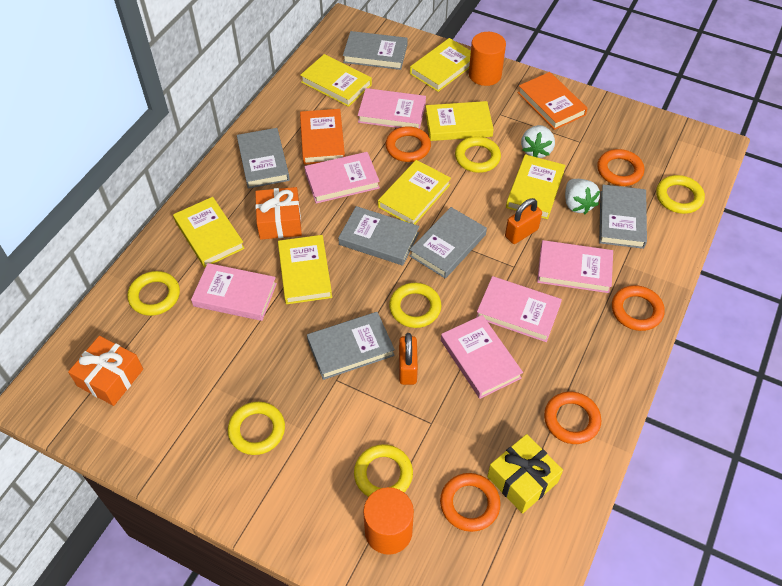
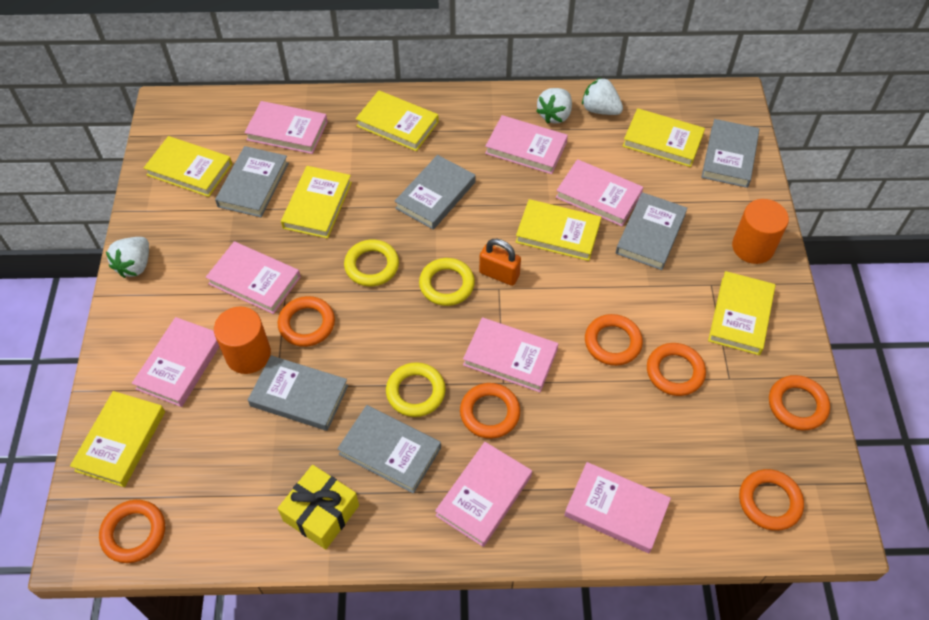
orange book: [300,109,345,165] [518,72,588,130] = 2 -> none = 0
orange gift: [68,336,143,406] [255,187,302,240] = 2 -> none = 0
orange padlock: [399,333,418,385] [505,198,542,244] = 2 -> [479,239,521,286] = 1
orange ring: [385,126,431,162] [440,473,501,532] [544,392,601,444] [597,149,644,186] [612,285,665,331] = 5 -> [99,500,165,563] [277,296,335,347] [460,383,520,439] [585,314,643,366] [647,343,706,396] [739,469,804,531] [769,375,830,431] = 7
pink book: [191,263,277,321] [304,152,380,204] [358,88,426,129] [441,315,523,399] [476,276,562,342] [537,240,613,293] = 6 -> [132,317,219,407] [206,241,301,314] [244,101,328,154] [435,442,532,547] [463,317,558,392] [485,115,568,174] [556,159,643,226] [564,462,671,553] = 8
white strawberry: [521,125,555,158] [565,179,600,214] = 2 -> [106,237,149,278] [536,88,572,124] [582,77,623,115] = 3
yellow ring: [127,271,180,316] [228,402,285,455] [354,444,413,497] [389,283,442,328] [455,136,501,173] [656,175,705,214] = 6 -> [344,239,399,287] [386,362,446,417] [419,258,475,306] = 3

